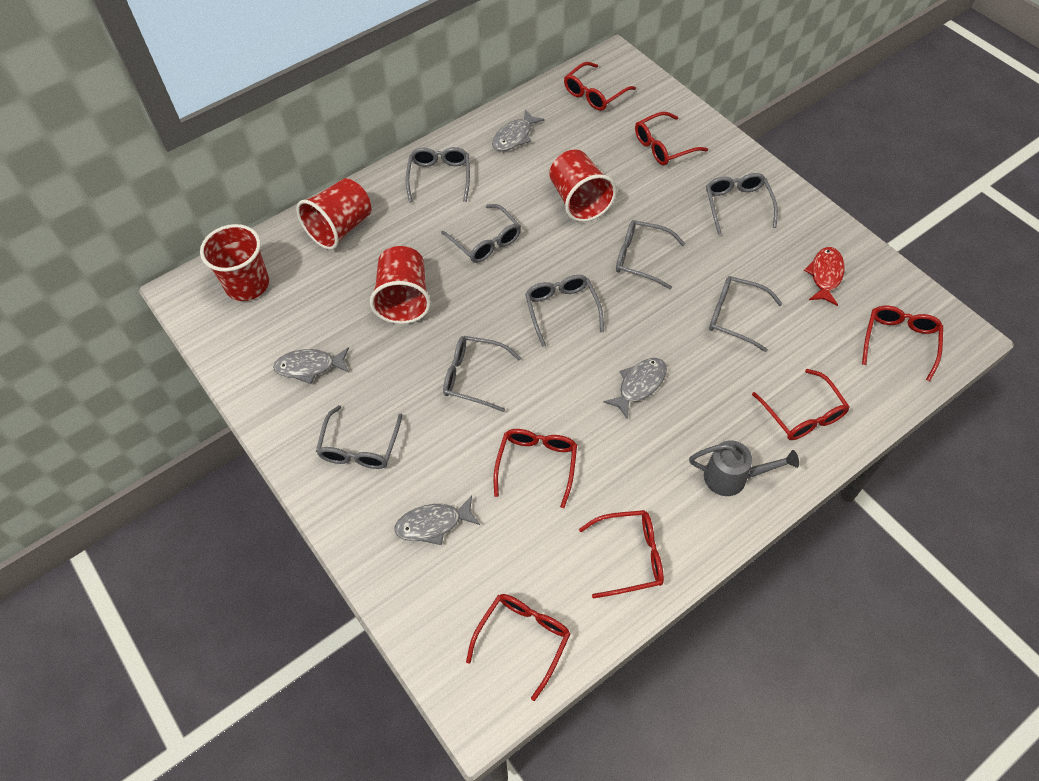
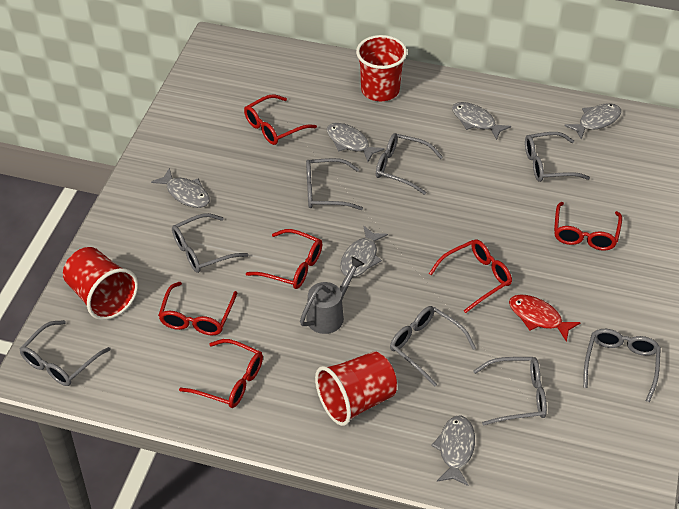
grey fish: [273,347,349,384] [394,496,480,545] [492,109,545,151] [603,358,667,419] = 4 -> [151,168,210,208] [327,123,384,162] [340,226,388,278] [431,415,475,486] [452,102,511,140] [564,103,621,139] = 6
red cup: [200,224,269,301] [297,178,371,250] [370,246,431,324] [549,150,617,222] = 4 -> [63,247,138,320] [315,351,397,426] [356,35,407,101] = 3
red glasses: [466,594,570,701] [494,429,577,508] [564,62,636,111] [579,510,664,599] [635,112,708,165] [752,369,850,440] [862,306,943,381] = 7 -> [158,282,237,335] [179,339,263,408] [244,94,317,145] [246,229,322,289] [429,239,512,313] [554,202,622,251] = 6

